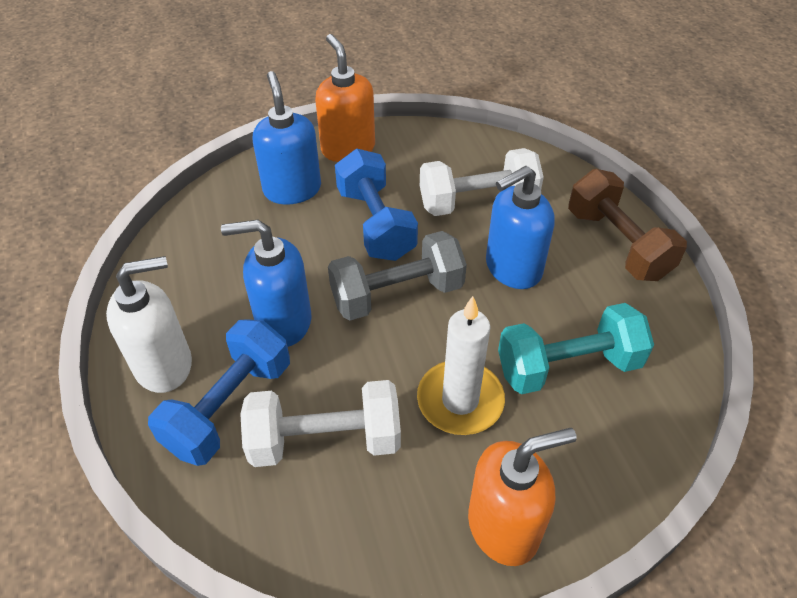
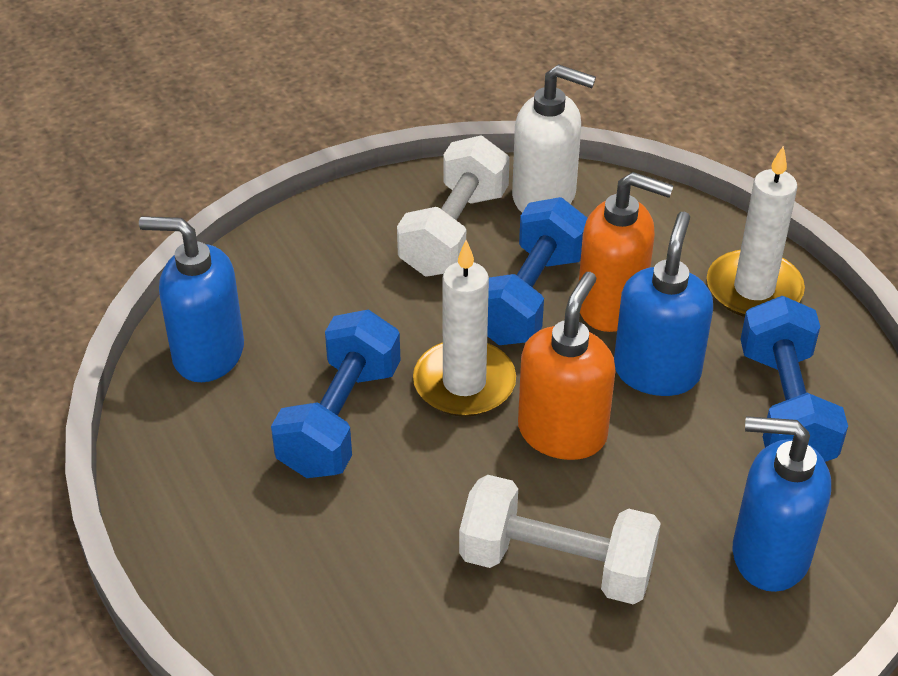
blue dumbbell: [148,319,290,466] [335,149,418,261] = 2 -> [271,310,401,478] [487,197,588,345] [740,296,848,462] = 3
brown dumbbell: [568,169,687,281] = 1 -> none = 0
grey dumbbell: [328,231,467,321] = 1 -> none = 0
turquoise dumbbell: [498,303,654,394] = 1 -> none = 0
white candle: [417,296,505,435] = 1 -> [413,240,516,417] [707,146,805,317] = 2

